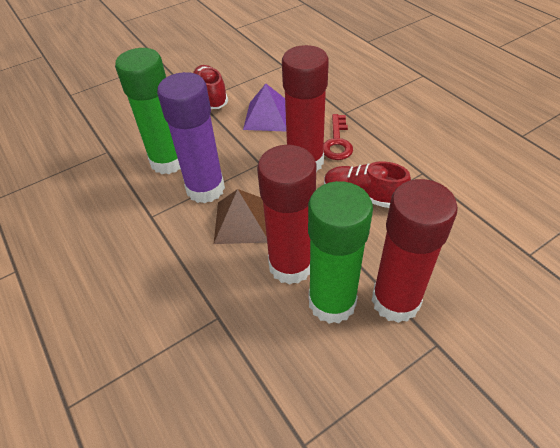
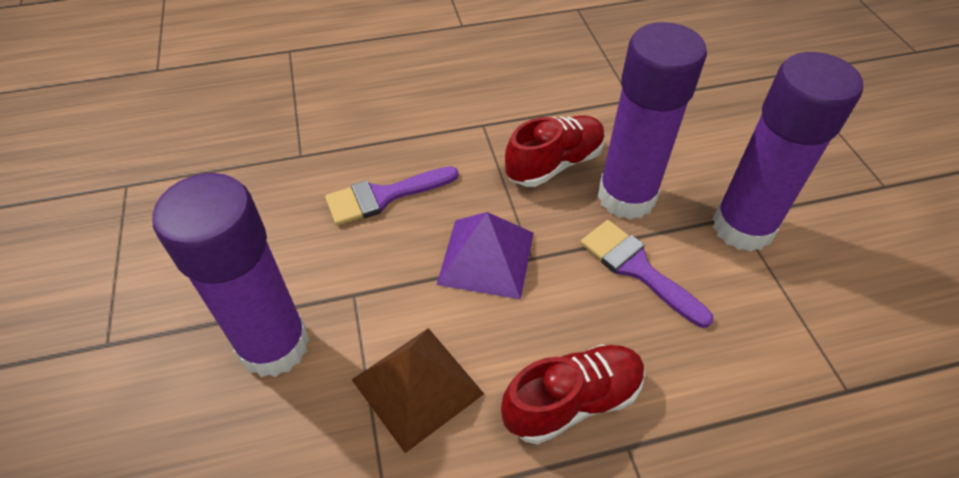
green glue stick: [115,48,181,174] [308,181,373,324] = 2 -> none = 0
purple brush: none = 0 -> [325,166,459,226] [580,220,713,328] = 2
purple glue stick: [157,72,225,204] = 1 -> [152,173,309,377] [598,22,707,220] [713,52,863,252] = 3
red glue stick: [257,145,316,285] [282,45,329,172] [372,179,458,323] = 3 -> none = 0
red key: [323,114,353,160] = 1 -> none = 0

